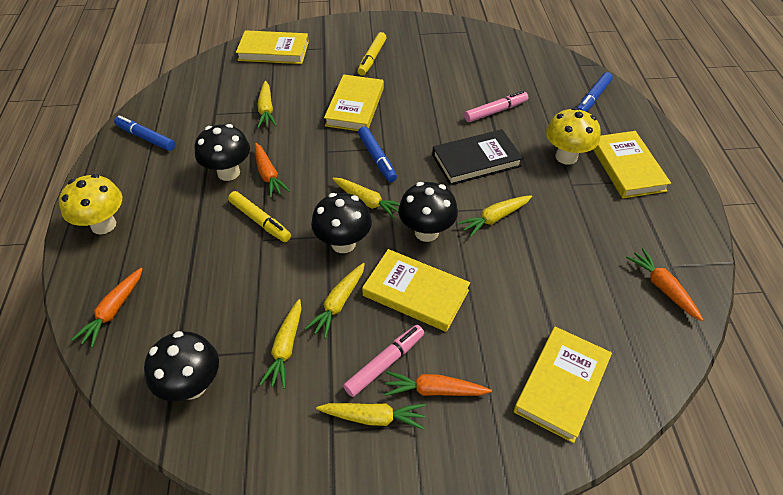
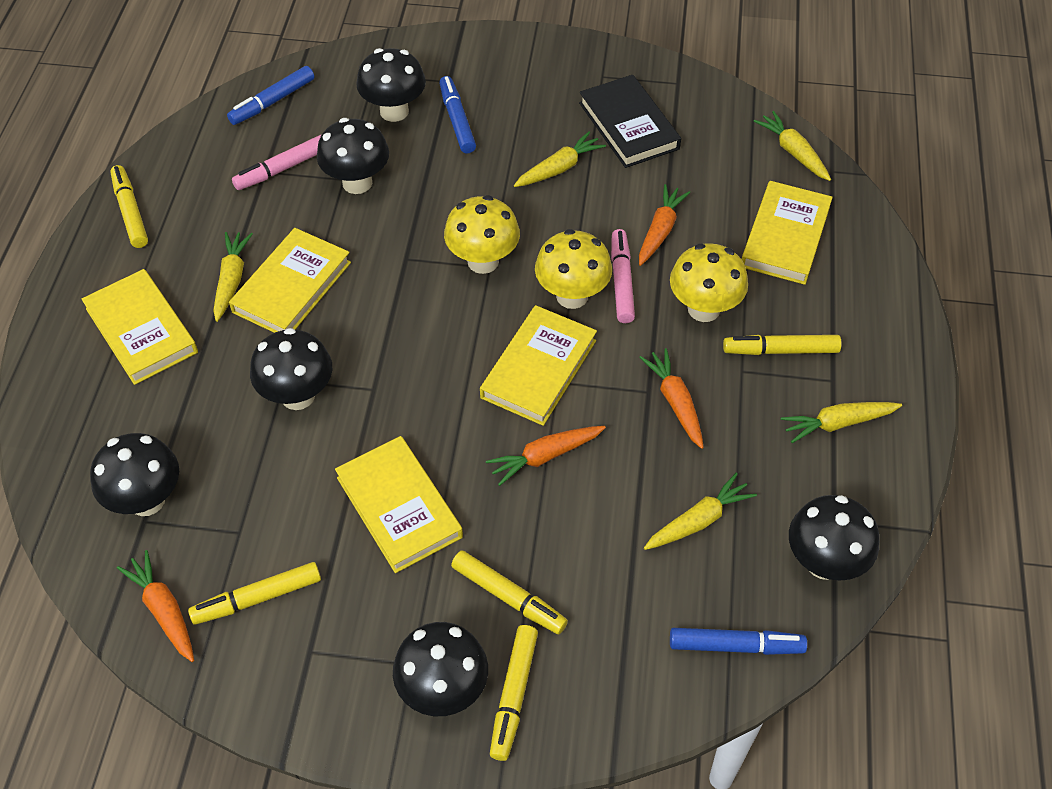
black mushroom: [144,331,219,401] [195,124,250,181] [311,193,372,253] [399,182,458,242] = 4 -> [90,433,179,516] [250,328,332,410] [317,118,389,194] [357,48,426,122] [393,622,488,716] [789,495,879,581] = 6
yellow carrot: [257,81,277,128] [259,299,302,389] [304,263,365,339] [316,403,426,430] [332,178,400,220] [458,195,532,237] = 6 -> [213,232,253,322] [514,131,606,187] [644,473,757,550] [754,111,831,181] [781,402,902,443] = 5
yellow marker: [228,191,291,242] [357,32,387,76] = 2 -> [110,165,148,248] [188,562,321,625] [451,551,568,634] [490,625,538,761] [723,335,842,355] = 5
yellow mushroom: [59,174,122,234] [546,107,600,165] = 2 -> [444,195,520,274] [535,229,612,309] [670,243,748,322] = 3

